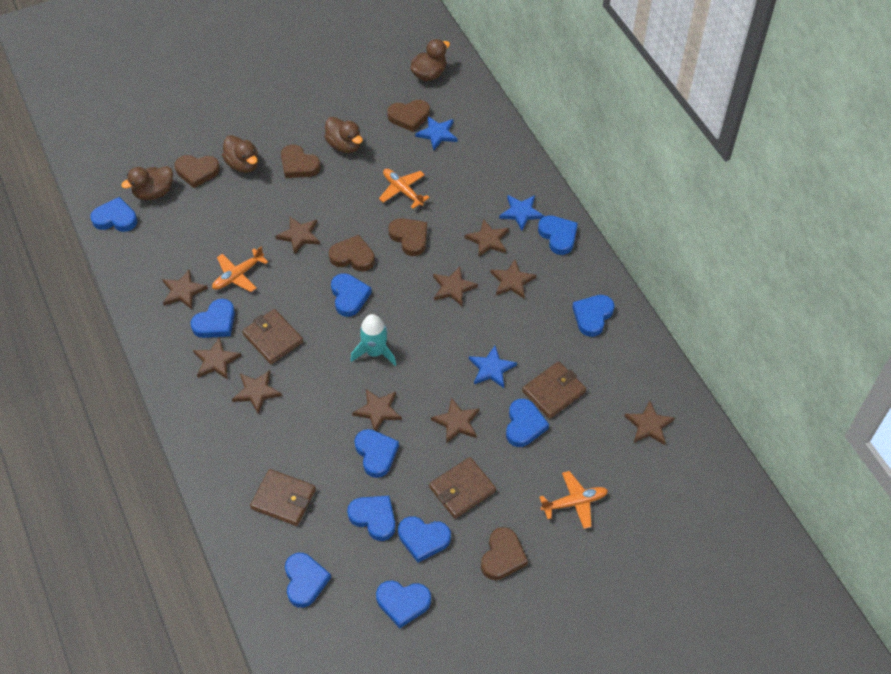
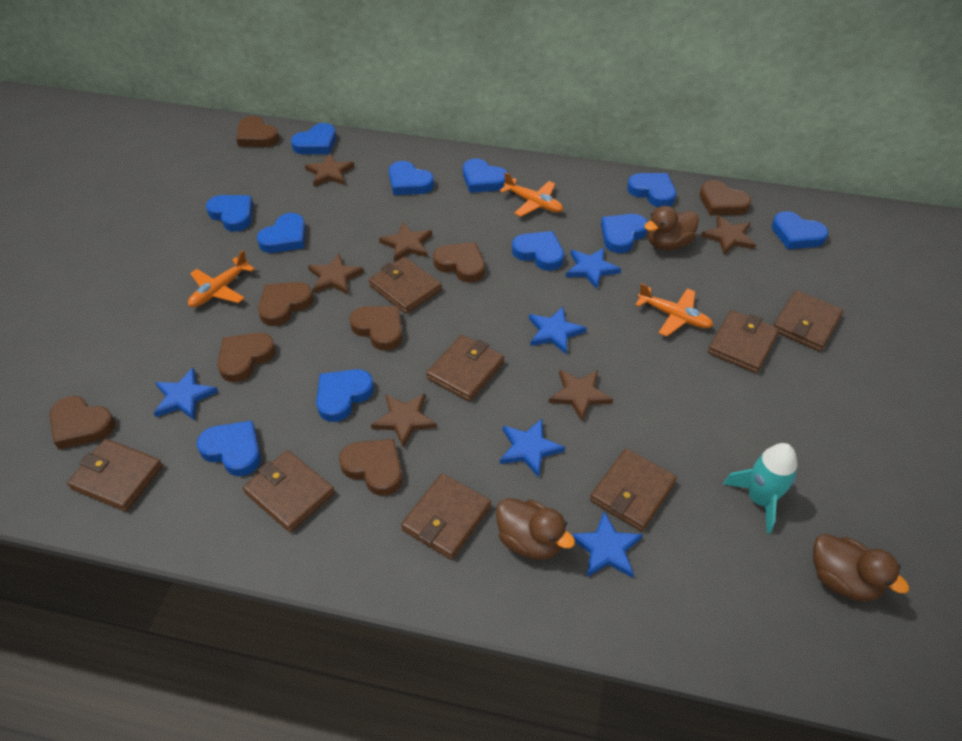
blue star: [415,116,457,150] [469,346,517,388] [499,195,544,231] = 3 -> [154,368,218,421] [500,419,565,478] [529,307,586,354] [566,248,621,289] [571,512,643,578] = 5
brown duck: [121,166,173,200] [222,135,259,173] [324,117,363,153] [410,39,450,81] = 4 -> [496,498,575,560] [644,206,699,250] [813,534,909,602] = 3
brown heart: [175,155,220,188] [281,144,321,178] [329,235,375,271] [387,100,430,132] [388,218,427,256] [481,527,528,580] = 6 -> [50,396,115,449] [218,333,276,382] [236,116,279,147] [258,282,313,326] [339,439,402,496] [349,306,403,351] [433,242,485,282] [700,180,751,215] = 8
brown star: [162,270,208,309] [193,337,241,380] [232,370,282,414] [275,217,320,255] [352,389,402,431] [431,398,480,443] [433,266,478,306] [465,219,509,258] [490,260,536,299] [624,401,675,445] = 10 -> [305,153,355,187] [308,253,364,295] [371,394,437,448] [379,222,432,262] [549,370,613,421] [701,216,756,255] = 6
brown wallet: [242,309,303,364] [250,469,316,526] [429,457,496,519] [522,361,586,419] = 4 -> [67,439,163,512] [243,450,335,532] [369,257,442,314] [401,474,491,560] [426,335,504,401] [590,448,677,531] [708,310,779,373] [774,290,843,351] = 8

